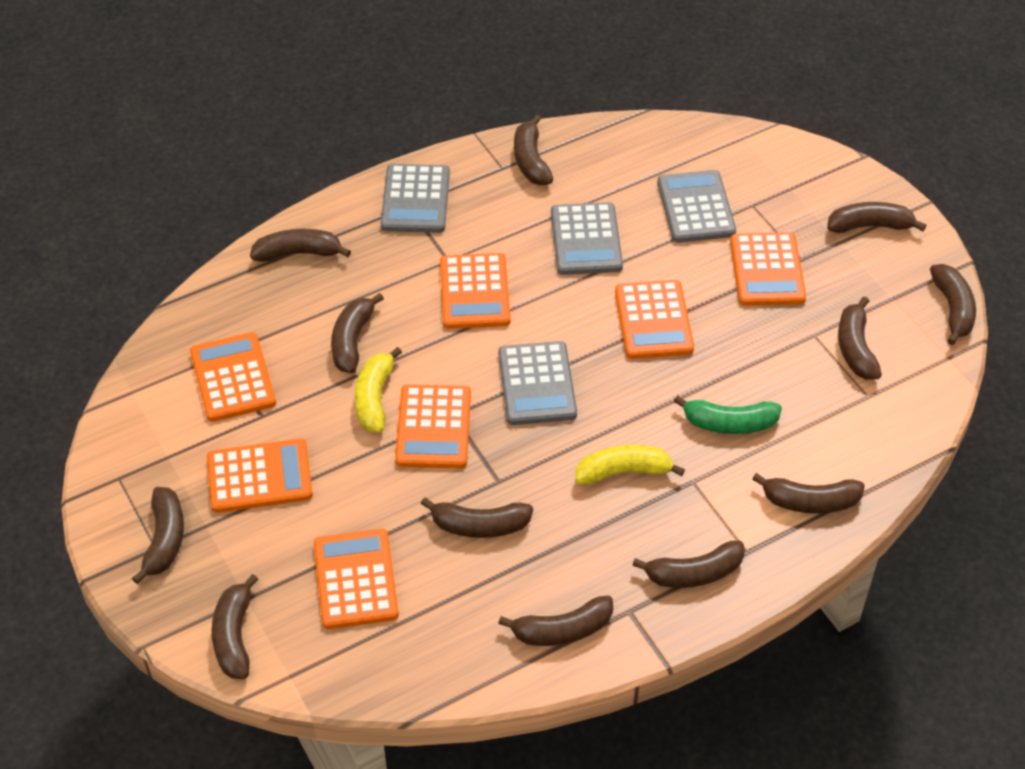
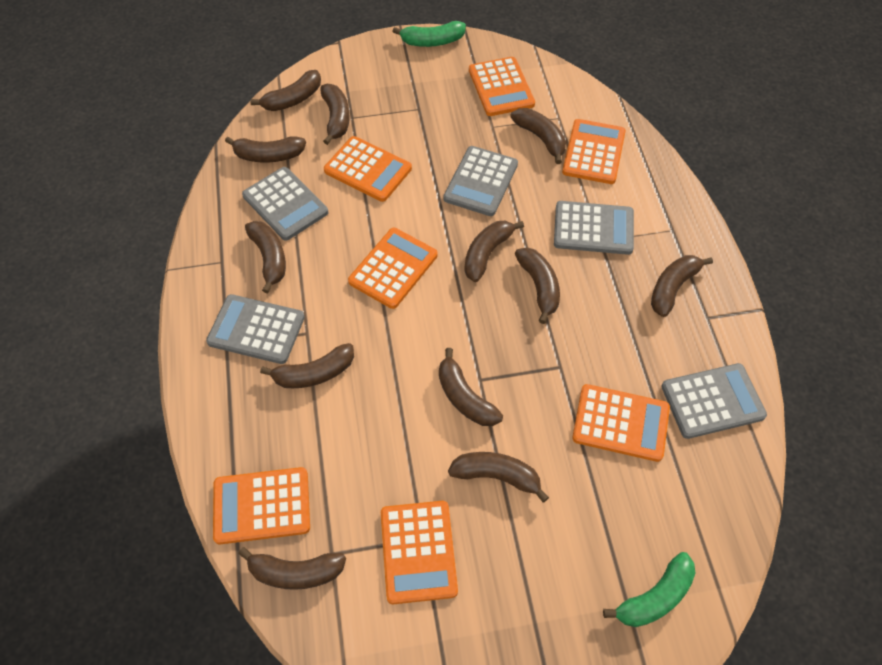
green banana: [674,395,782,434] = 1 -> [392,21,466,47] [603,552,695,627] = 2
grey calculator: [381,164,450,233] [498,341,577,425] [551,202,623,275] [657,170,736,243] = 4 -> [206,294,305,364] [242,167,328,241] [443,146,518,216] [554,201,634,255] [661,363,767,439] = 5
yellow banana: [355,347,402,433] [575,445,685,485] = 2 -> none = 0

